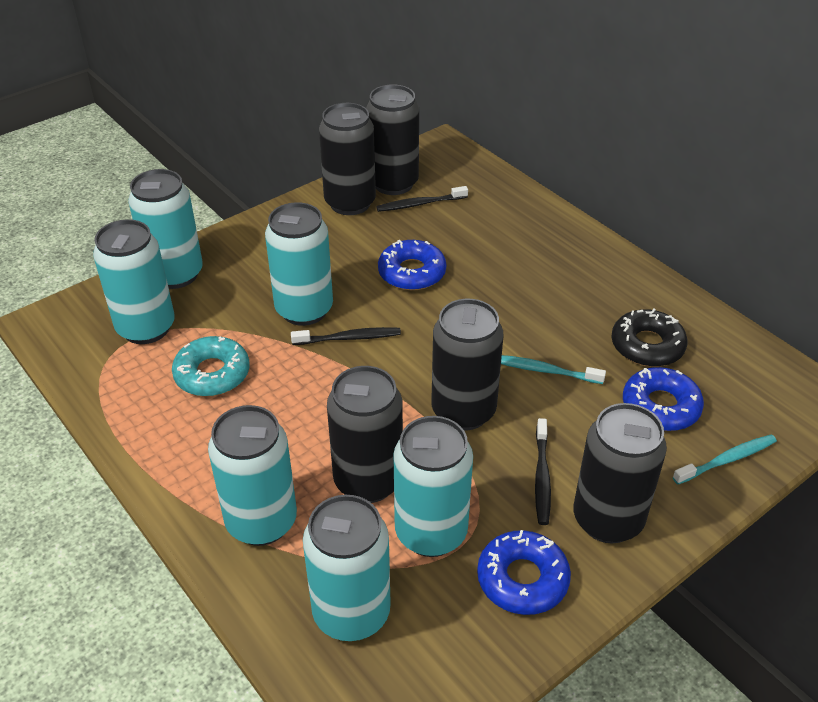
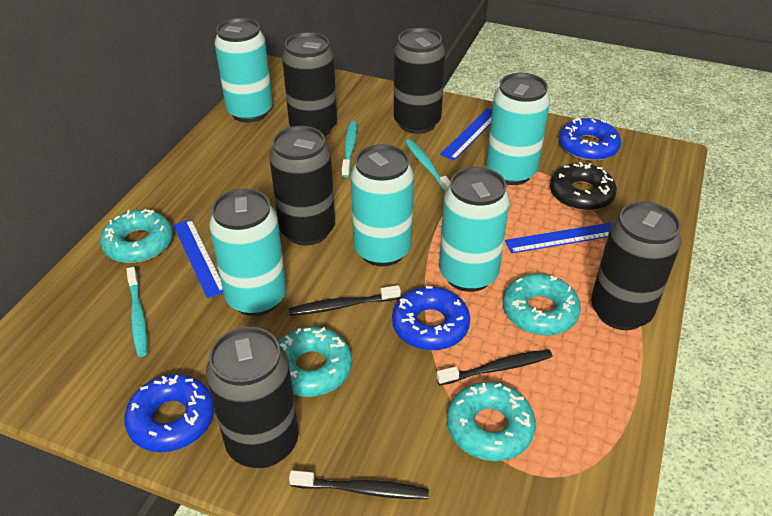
blue ruler: none = 0 -> [173,219,223,298] [440,108,492,160] [505,223,611,253] = 3
turquoise can: [93,219,175,344] [128,169,203,289] [208,405,297,546] [265,202,333,326] [303,495,391,641] [393,416,473,557] = 6 -> [209,188,287,316] [214,18,273,123] [351,144,414,266] [439,167,510,292] [486,73,550,185] = 5
turquoise donut: [172,336,250,396] = 1 -> [100,209,173,263] [278,327,352,397] [447,382,536,461] [503,274,581,336] = 4
turquoise toothbrush: [501,355,606,384] [673,435,777,484] = 2 -> [126,267,147,357] [342,121,357,177] [405,139,450,192] = 3

